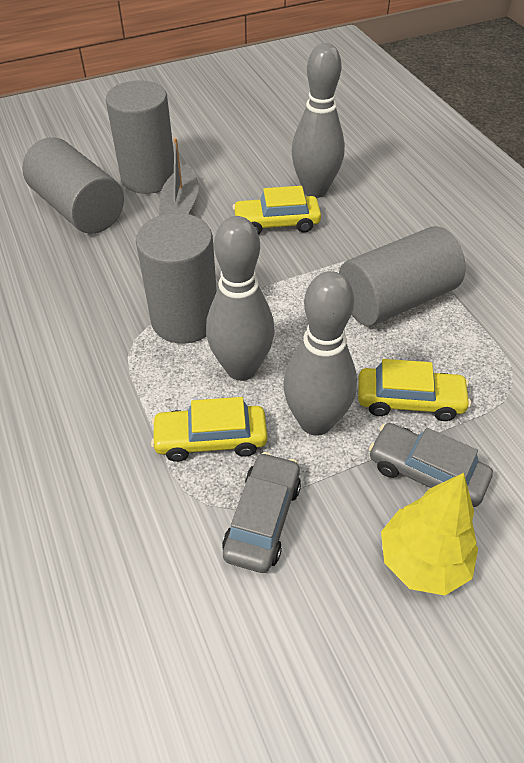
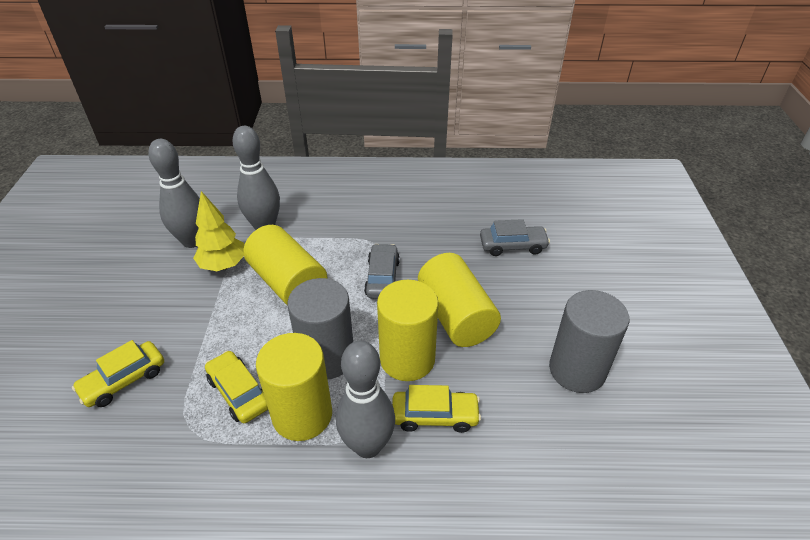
grey boat: [159,138,199,216] = 1 -> none = 0
grey cylinder: [22,137,124,234] [106,80,174,194] [136,213,217,344] [339,226,466,326] = 4 -> [287,278,353,379] [549,290,629,393] = 2
yellow cylinder: none = 0 -> [243,225,327,305] [256,333,332,441] [377,280,439,381] [418,253,501,347] = 4

